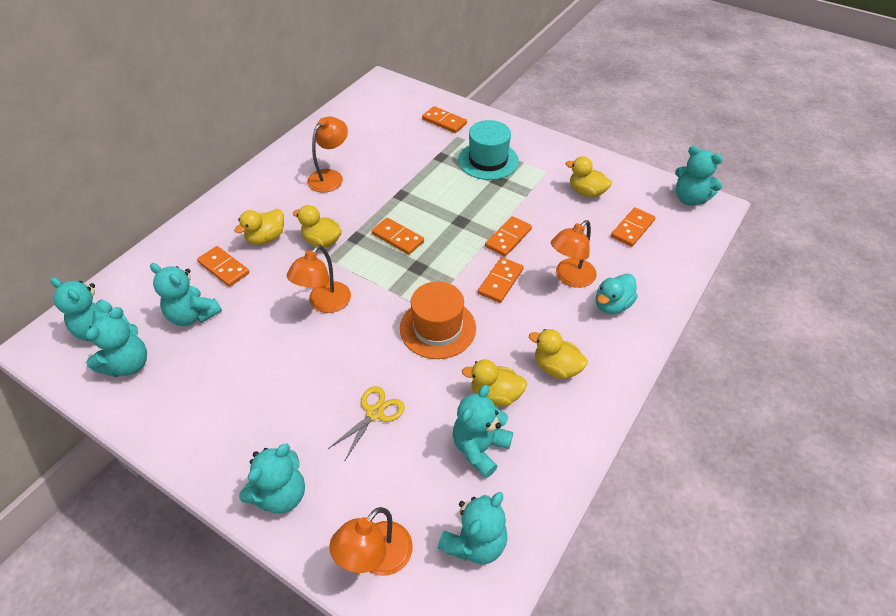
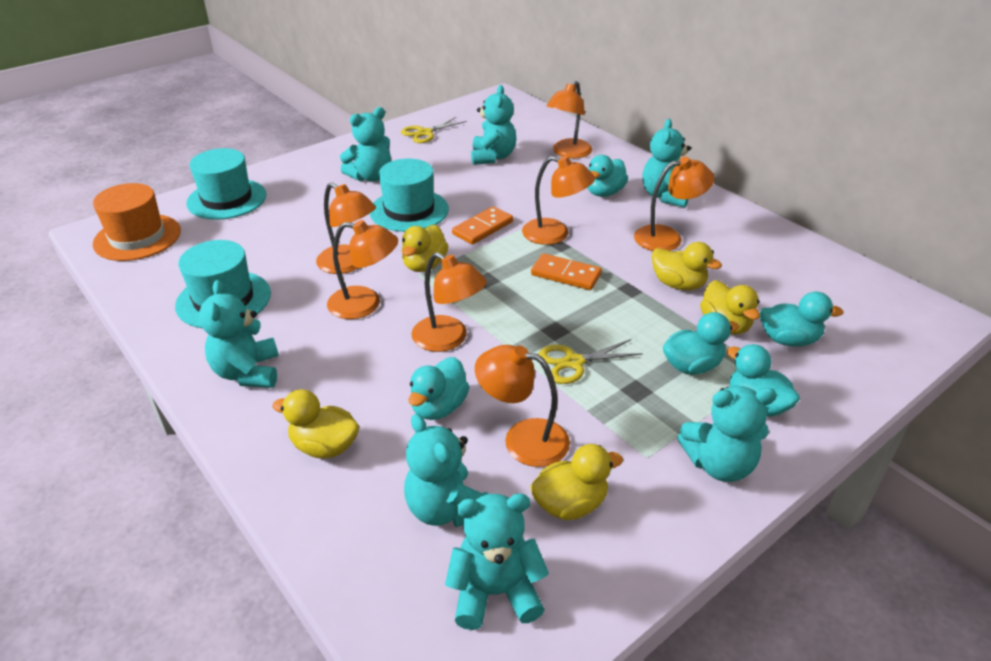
orange domino: [197,246,249,287] [372,218,424,255] [422,106,467,133] [478,257,524,303] [485,216,532,257] [611,207,655,247] = 6 -> [452,206,513,245] [531,253,602,290] = 2
orange lamp: [287,245,351,313] [307,116,348,193] [329,507,413,576] [551,220,597,288] = 4 -> [316,182,376,274] [327,220,398,319] [411,252,487,352] [475,345,570,467] [522,156,595,245] [547,81,592,158] [634,157,715,251] = 7
turquoise duck: [596,273,638,314] = 1 -> [409,357,470,420] [587,155,628,197] [663,312,739,375] [727,344,800,417] [760,292,844,346] = 5
turquoise hat: [458,120,519,180] = 1 -> [175,240,271,328] [186,148,266,220] [370,159,449,232] = 3
yellow scissors: [328,386,405,460] = 1 -> [401,116,467,143] [538,339,643,384] = 2

